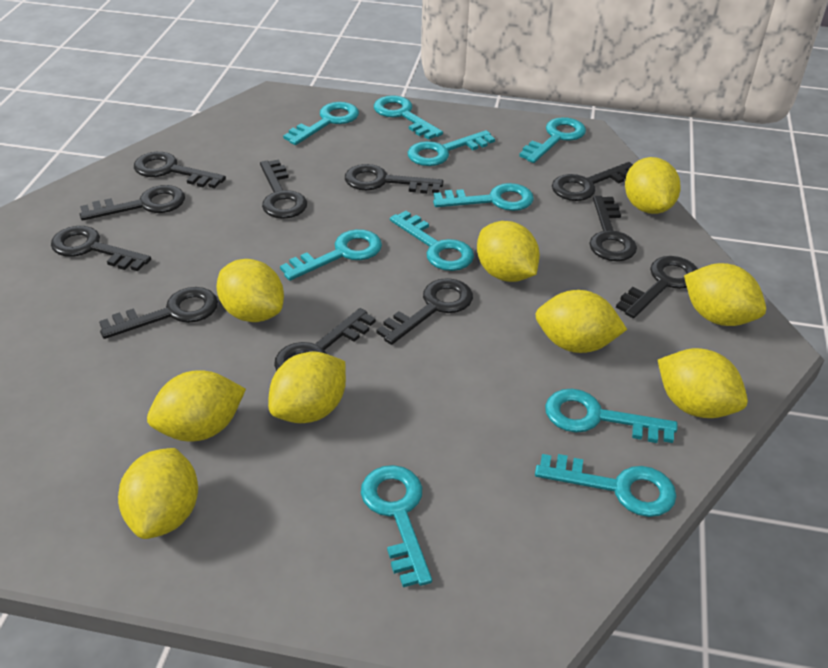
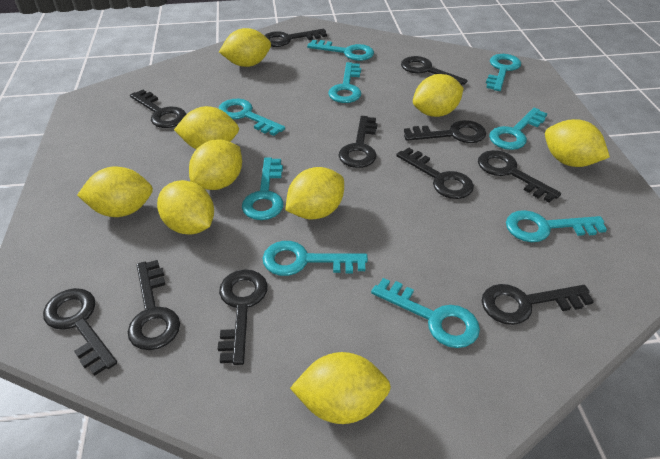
turquoise key: [280,229,382,281] [283,102,359,145] [361,465,432,587] [374,95,443,140] [390,211,474,271] [408,130,495,166] [433,183,534,211] [519,117,586,163] [535,454,676,517] [545,389,677,443] = 10 -> [218,99,285,136] [242,157,284,220] [263,241,368,276] [307,40,374,61] [328,62,361,103] [371,278,480,348] [486,54,521,91] [489,108,547,150] [506,210,607,242] = 9

